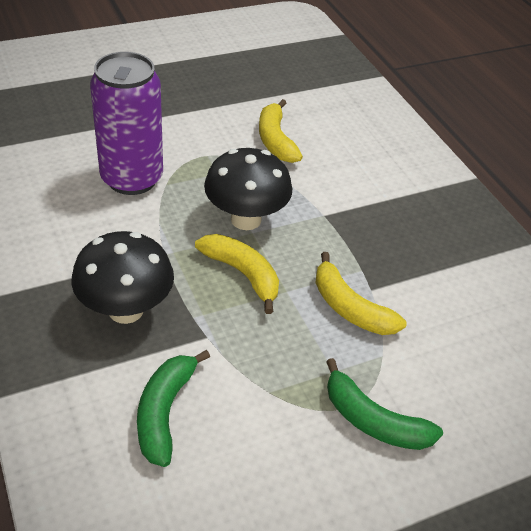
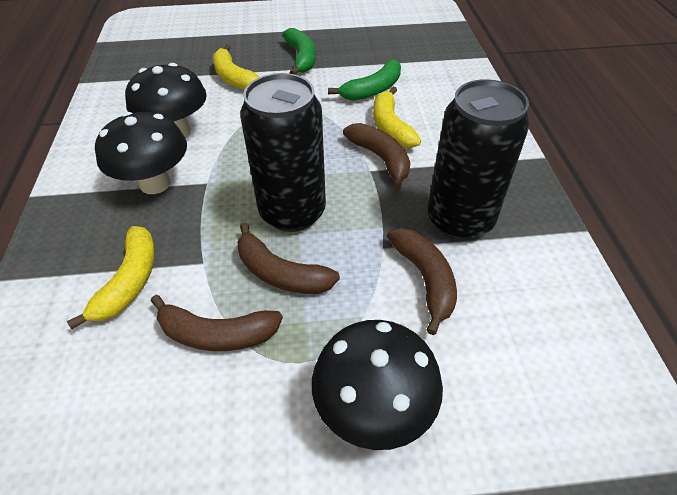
black can: none = 0 -> [240,73,326,232] [427,79,530,240] = 2
black mushroom: [71,231,174,324] [204,148,292,230] = 2 -> [95,112,187,194] [125,63,207,137] [312,320,443,450] = 3
brown banana: none = 0 -> [151,295,283,351] [238,222,340,294] [343,123,410,190] [387,228,457,335] = 4
purple can: [90,52,163,195] = 1 -> none = 0

